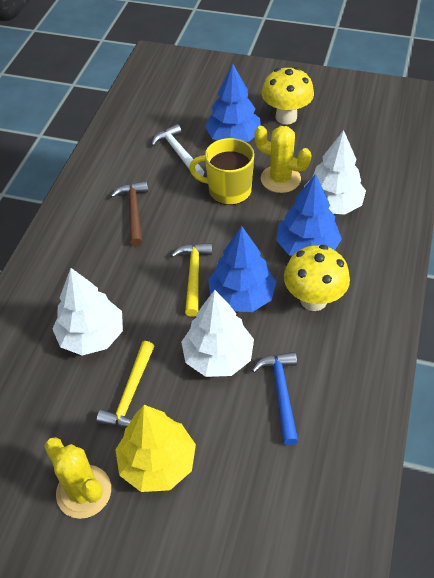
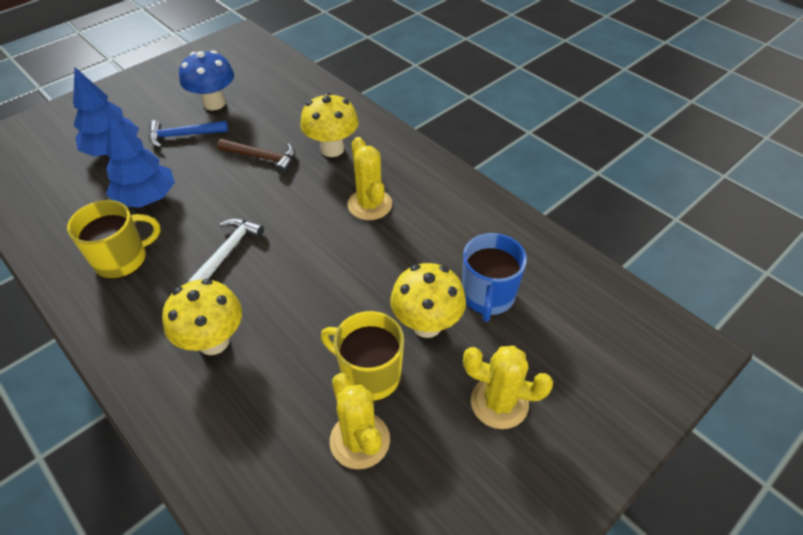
blue mug: none = 0 -> [462,233,527,322] = 1
blue mushroom: none = 0 -> [179,50,234,110] = 1
blue tree: [205,64,261,142] [208,226,276,312] [276,174,342,256] = 3 -> [73,67,139,157] [106,115,175,208] = 2
white tree: [52,268,123,355] [181,290,254,377] [304,130,366,215] = 3 -> none = 0
yellow cactus: [44,437,111,519] [255,126,311,193] = 2 -> [330,373,390,469] [348,137,392,220] [463,346,553,429] = 3
yellow hammer: [97,341,155,428] [171,243,212,317] = 2 -> none = 0
yellow mug: [189,138,254,205] = 1 -> [67,200,160,279] [321,311,404,401] = 2
yellow mushroom: [262,67,314,124] [284,245,350,311] = 2 -> [162,279,242,355] [300,93,358,157] [390,263,466,338] = 3
yellow tree: [115,405,196,492] = 1 -> none = 0

